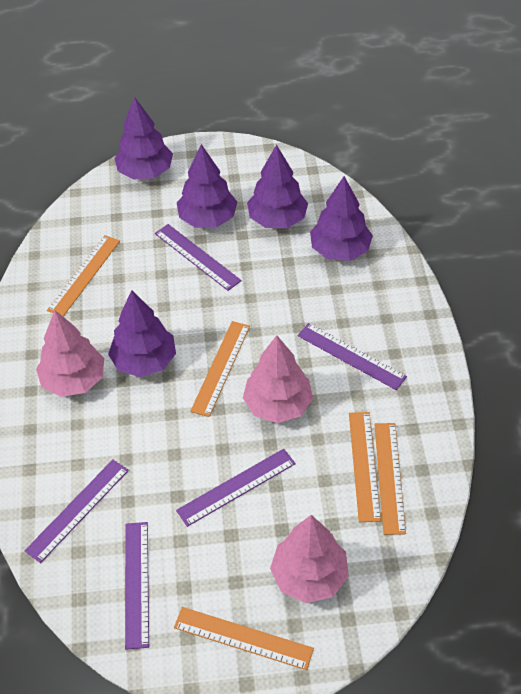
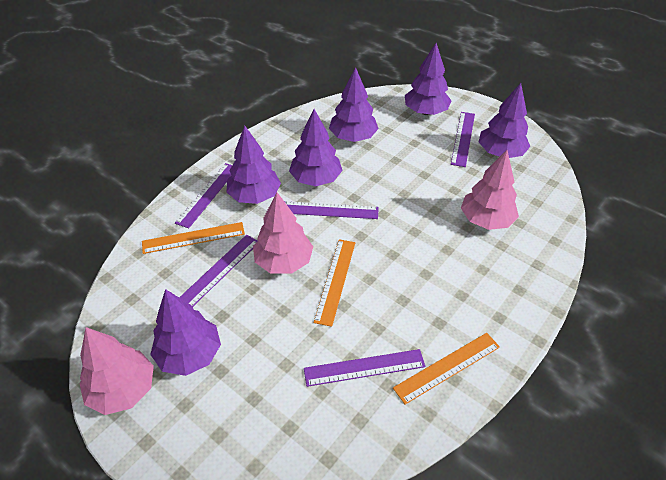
orange ruler: [47,235,120,317] [174,607,314,670] [190,321,250,417] [349,412,381,522] [374,423,406,535] = 5 -> [142,222,245,254] [314,239,355,327] [393,333,500,404] = 3
purple tree: [108,290,176,377] [114,97,173,180] [177,144,237,228] [247,144,308,228] [310,176,373,261] = 5 -> [150,289,221,376] [226,125,281,204] [289,109,343,186] [329,67,379,142] [405,43,452,115] [479,83,530,158] = 6

